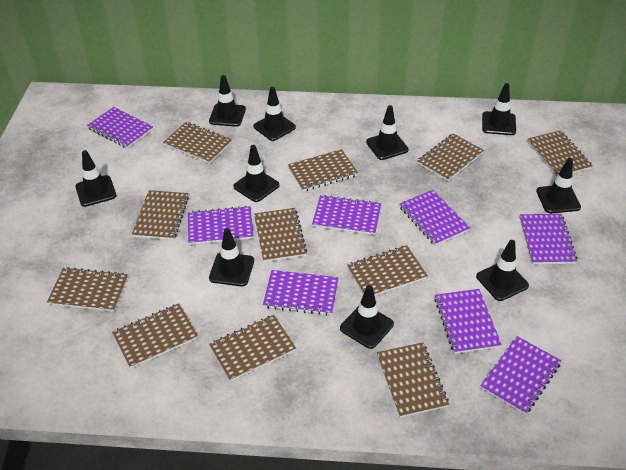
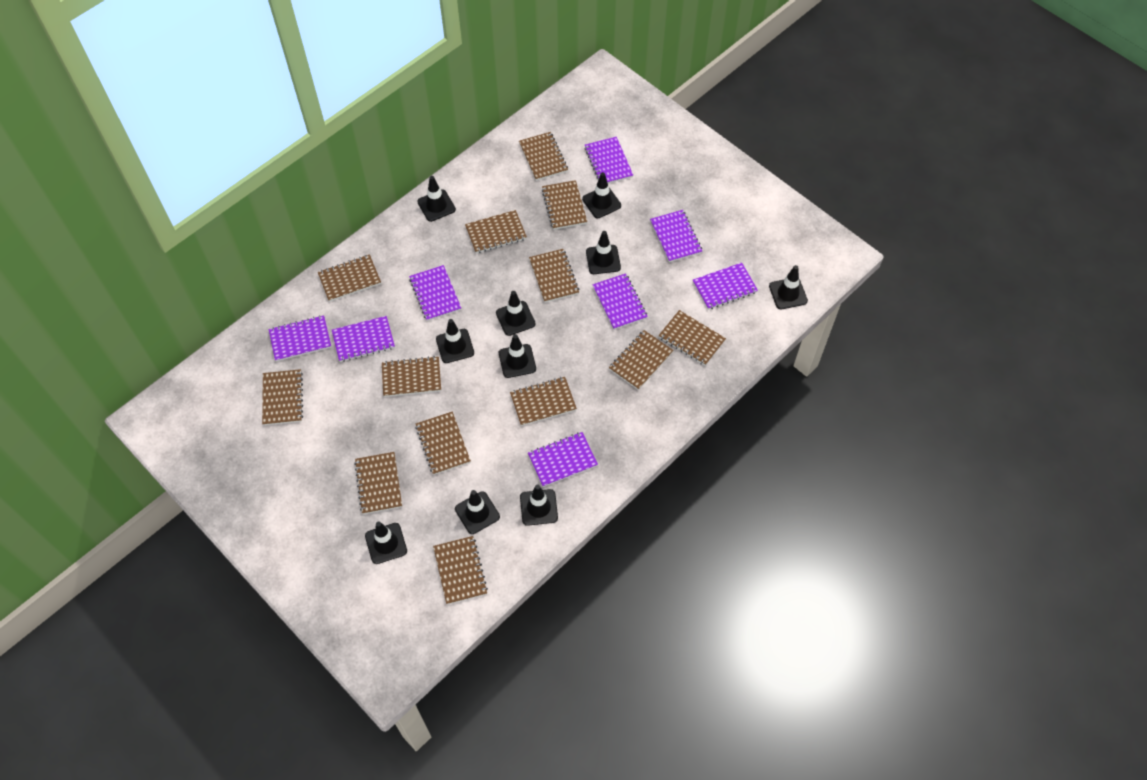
brown notebook: [47,267,128,312] [112,303,198,369] [132,190,189,240] [163,122,232,164] [209,315,296,382] [254,208,307,262] [288,149,358,192] [347,245,428,296] [377,342,449,418] [417,134,484,181] [527,130,593,176] = 11 -> [262,369,303,425] [318,254,381,302] [354,452,402,514] [382,356,441,397] [415,412,471,475] [433,536,488,605] [465,210,527,253] [510,377,577,426] [519,132,568,181] [529,249,579,302] [541,180,587,230] [609,330,674,390] [658,310,726,366] = 13

